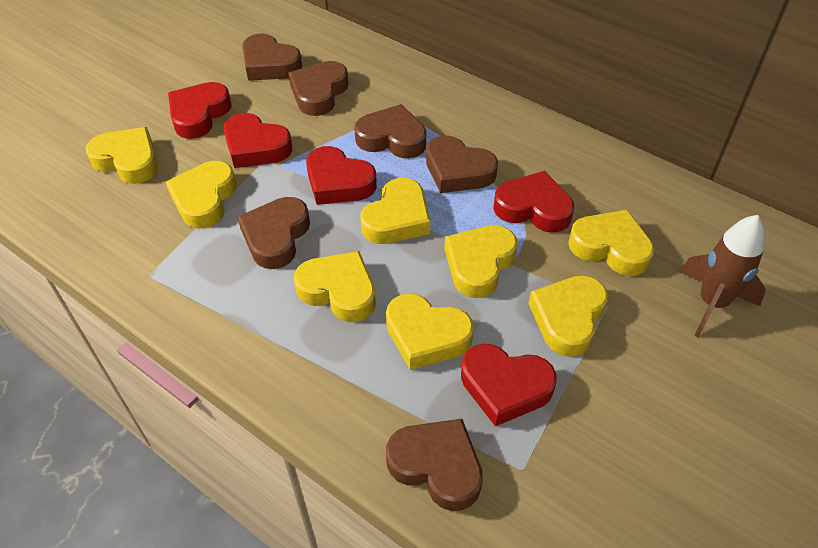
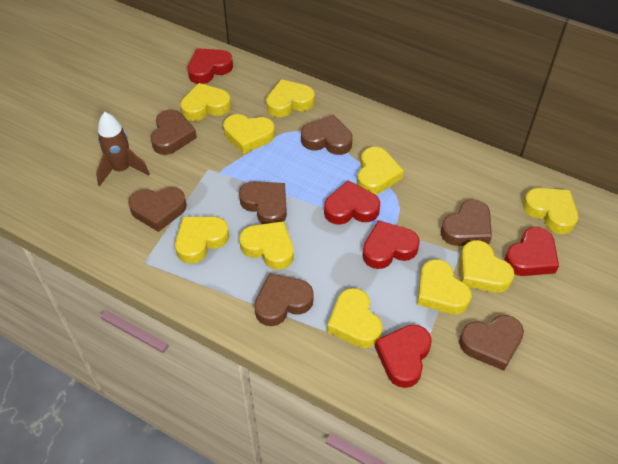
brown heart: [238,197,310,269] [242,34,302,81] [288,61,349,116] [354,104,426,158] [386,419,483,511] [426,135,498,193] = 6 -> [128,187,187,232] [151,109,197,155] [239,181,287,224] [254,273,314,326] [301,115,353,155] [441,199,492,246] [459,315,524,371] = 7
yellow heart: [85,127,158,184] [166,161,237,229] [294,251,376,322] [361,178,430,244] [386,293,474,370] [444,225,518,298] [528,275,608,357] [568,210,654,276] = 8 -> [175,217,229,264] [180,83,231,121] [223,114,275,154] [239,221,294,270] [266,79,315,118] [327,288,383,348] [357,147,404,195] [417,259,472,314] [460,240,514,293] [523,188,578,234] = 10

